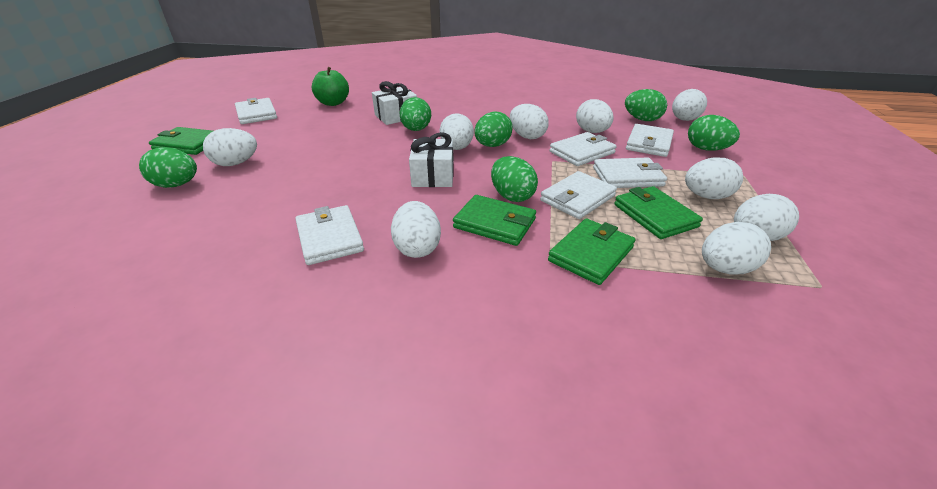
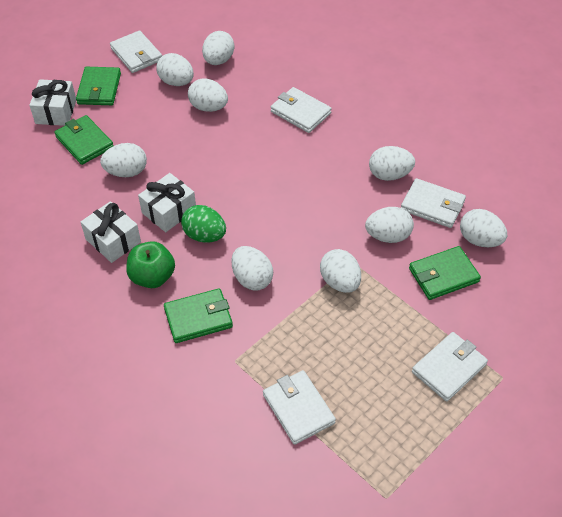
green egg: [139,147,197,188] [399,97,431,131] [474,111,513,147] [491,156,538,202] [625,89,667,121] [688,115,740,151] = 6 -> [181,205,226,243] = 1
white gift: [372,81,417,125] [409,132,454,187] = 2 -> [29,79,76,126] [81,201,141,263] [138,173,196,232] = 3
white wallet: [235,98,277,124] [295,205,364,265] [540,171,617,219] [550,132,617,166] [593,157,667,188] [626,124,674,157] = 6 -> [110,30,162,73] [263,370,336,445] [271,87,332,133] [401,178,466,228] [412,332,488,402] = 5

